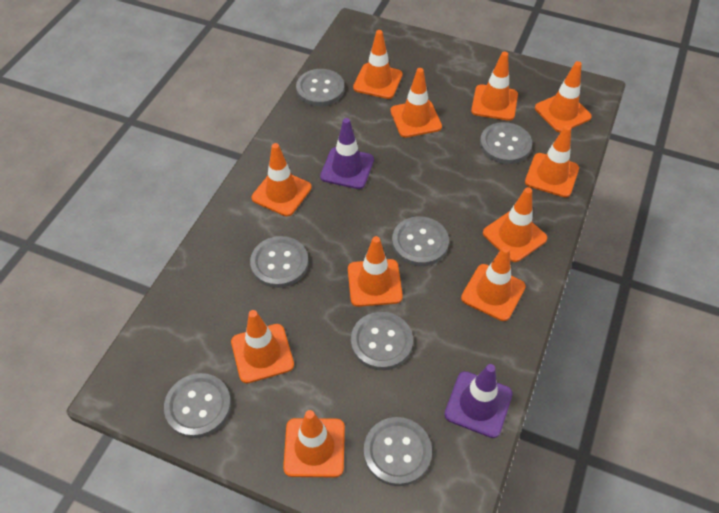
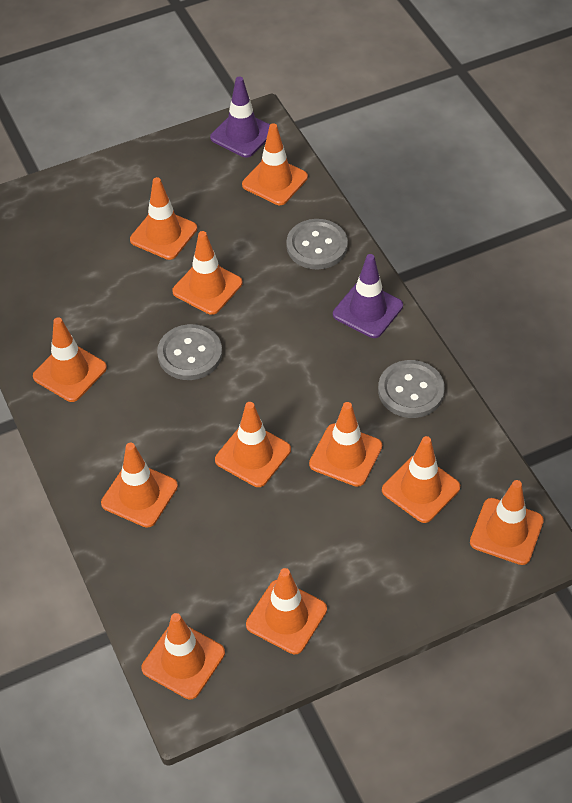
grey button: [164,373,231,438] [250,236,309,288] [296,69,344,106] [351,312,413,370] [364,417,432,486] [392,216,449,266] [480,122,532,164] = 7 -> [157,324,222,380] [286,219,348,269] [378,360,445,418] = 3

